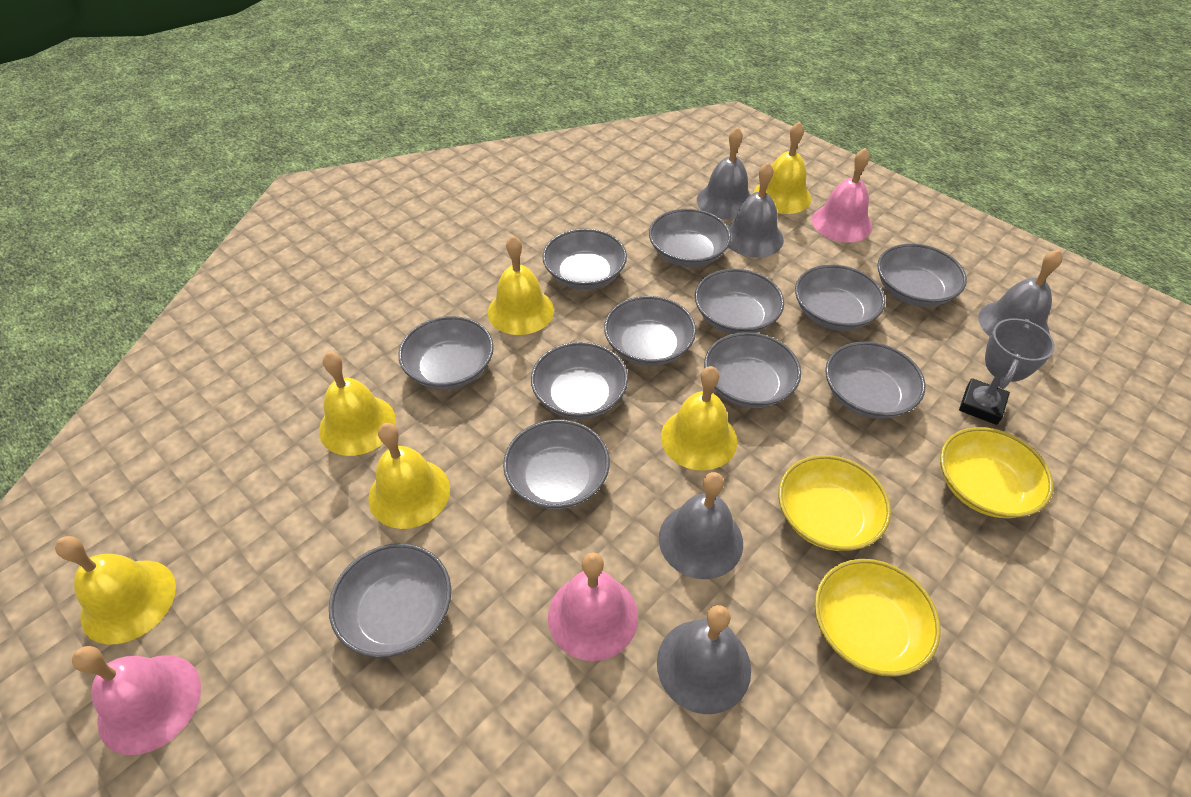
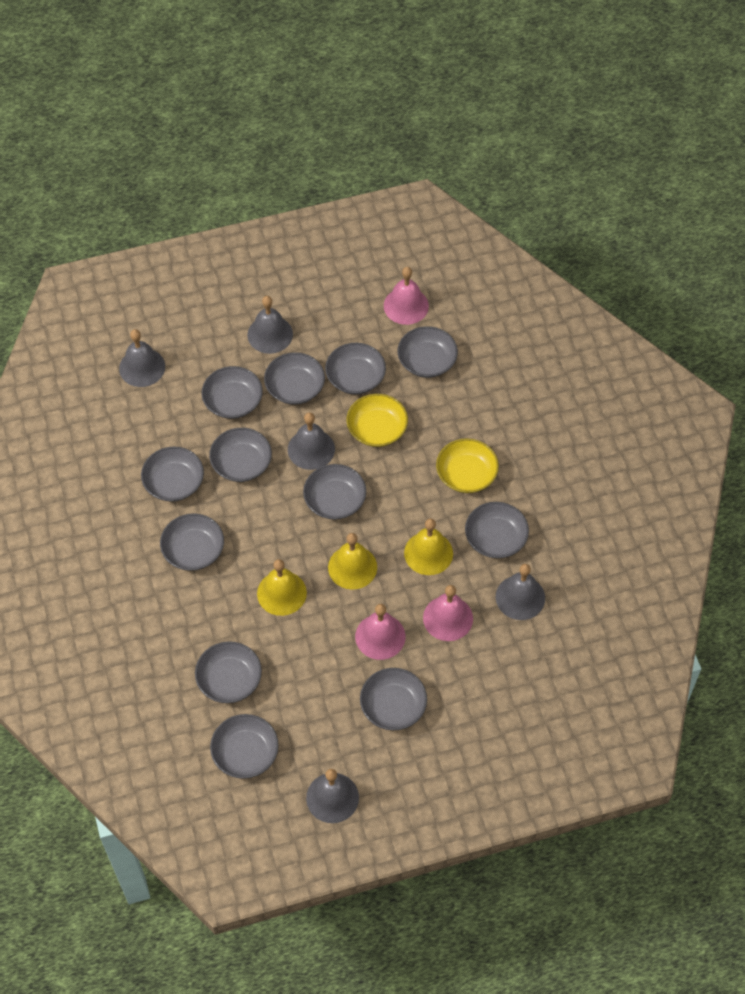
grey trophy: [959,318,1055,425] = 1 -> none = 0
yellow bell: [55,536,176,645] [319,352,396,456] [368,423,450,529] [488,236,554,335] [661,366,737,471] [754,121,812,214] = 6 -> [257,559,307,616] [328,533,377,590] [404,519,453,575] = 3
yellow bowl: [778,455,891,551] [814,559,941,677] [940,427,1053,518] = 3 -> [346,394,408,447] [436,438,499,493] = 2

